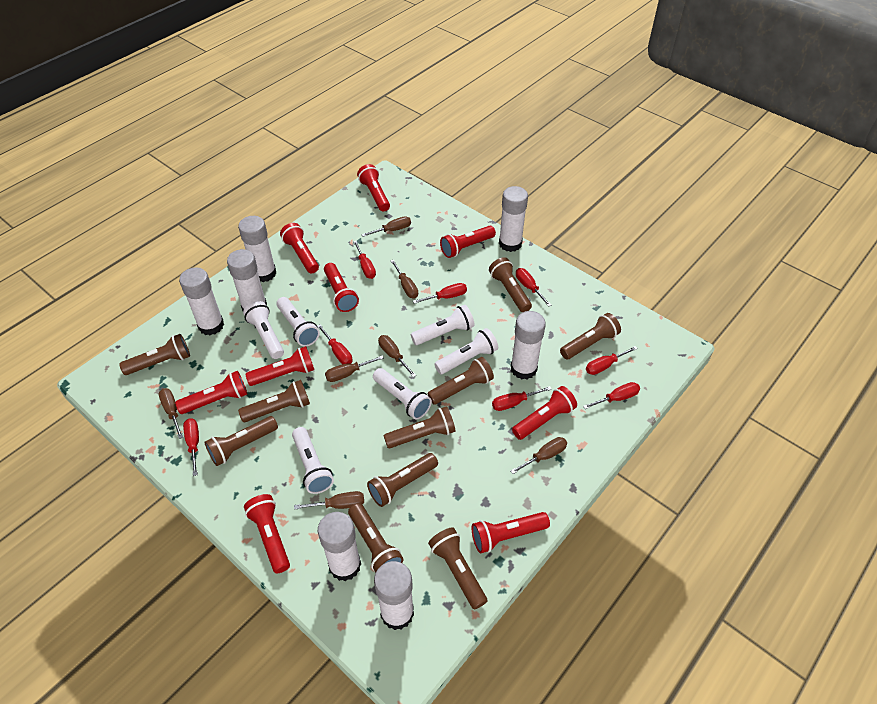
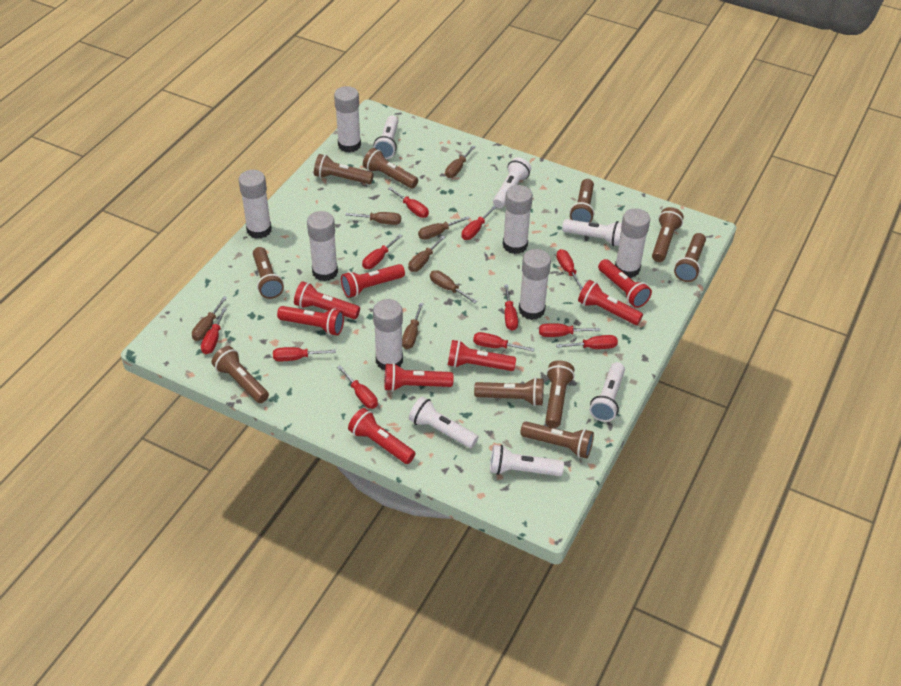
red flashlight: [175,371,247,414] [244,494,290,573] [245,346,314,386] [280,223,319,273] [324,263,359,312] [357,164,390,212] [440,226,496,258] [472,512,550,553] [512,386,577,440] = 9 -> [277,306,344,335] [294,281,360,319] [341,264,405,298] [348,408,416,464] [385,363,454,392] [448,340,516,371] [578,280,643,325] [598,259,652,308] = 8
red screwdriver: [183,418,199,476] [317,325,352,364] [353,241,376,279] [413,283,467,304] [492,386,552,411] [516,268,551,307] [583,382,640,409] [586,346,638,375] = 8 -> [201,307,227,354] [273,347,336,361] [337,365,378,409] [362,234,402,269] [388,187,429,218] [462,206,497,240] [473,332,535,352] [504,285,518,331] [539,323,600,337] [556,249,583,291] [556,335,618,349] = 11

